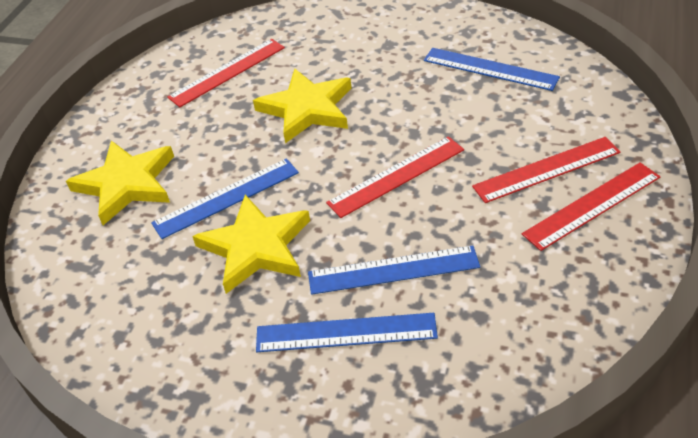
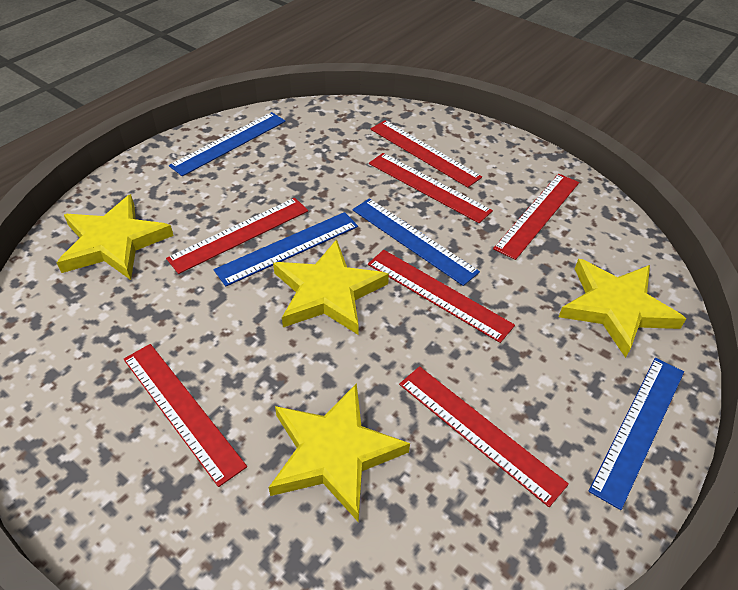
red ruler: [167,39,285,107] [326,136,464,218] [472,137,620,203] [522,162,660,251] = 4 -> [124,344,247,487] [166,198,308,274] [368,250,515,343] [369,153,493,223] [370,120,482,188] [399,366,569,507] [493,174,579,260] = 7
yellow star: [66,141,174,225] [192,195,310,294] [253,68,352,143] = 3 -> [57,194,174,280] [269,383,410,523] [273,239,389,335] [559,259,686,358] = 4

